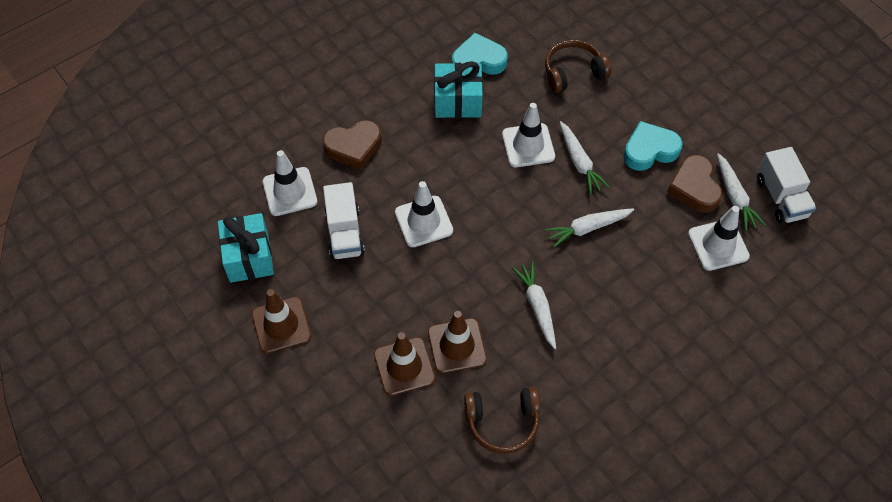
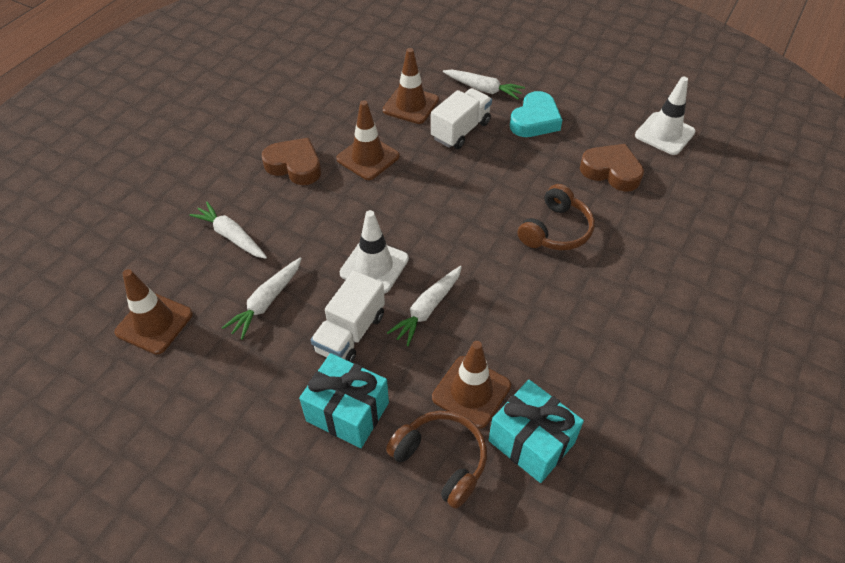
brown traffic cone: [252,289,311,354] [374,332,435,396] [428,311,487,373] = 3 -> [114,269,193,355] [336,100,400,180] [383,48,439,124] [432,341,511,429] = 4
turquoise heart: [452,33,508,74] [623,121,682,171] = 2 -> [510,91,562,137] = 1
white traffic cone: [262,150,317,216] [395,181,453,247] [502,103,555,167] [688,206,750,271] = 4 -> [340,210,409,294] [635,77,696,155] = 2

